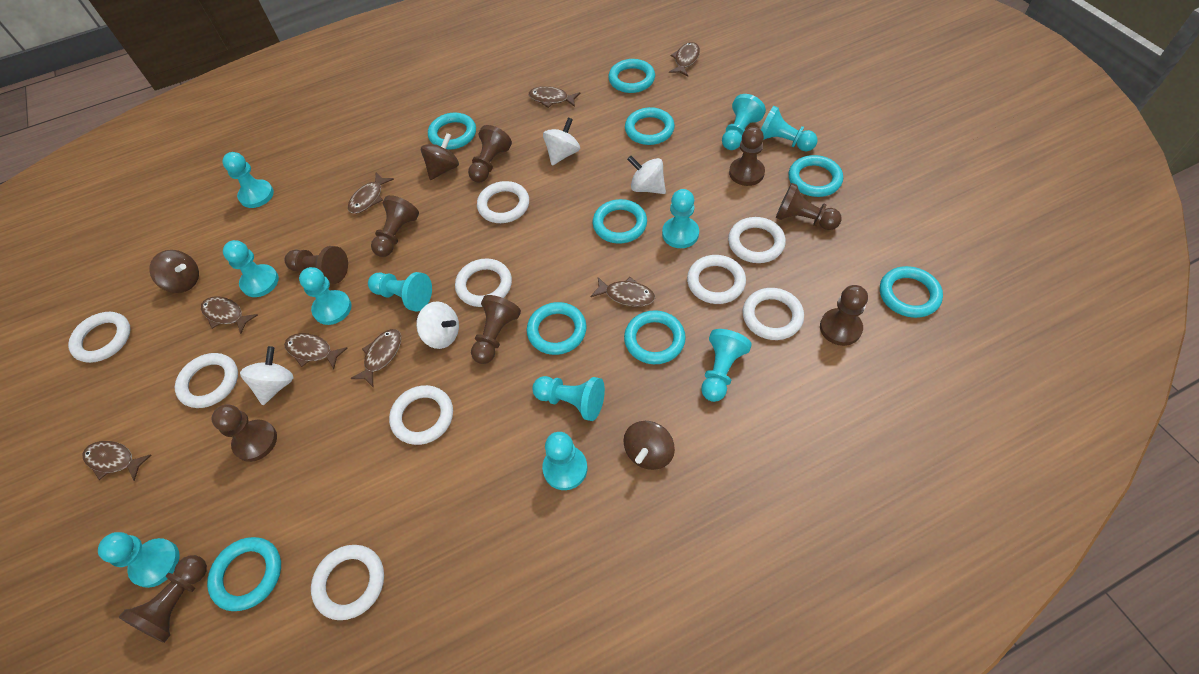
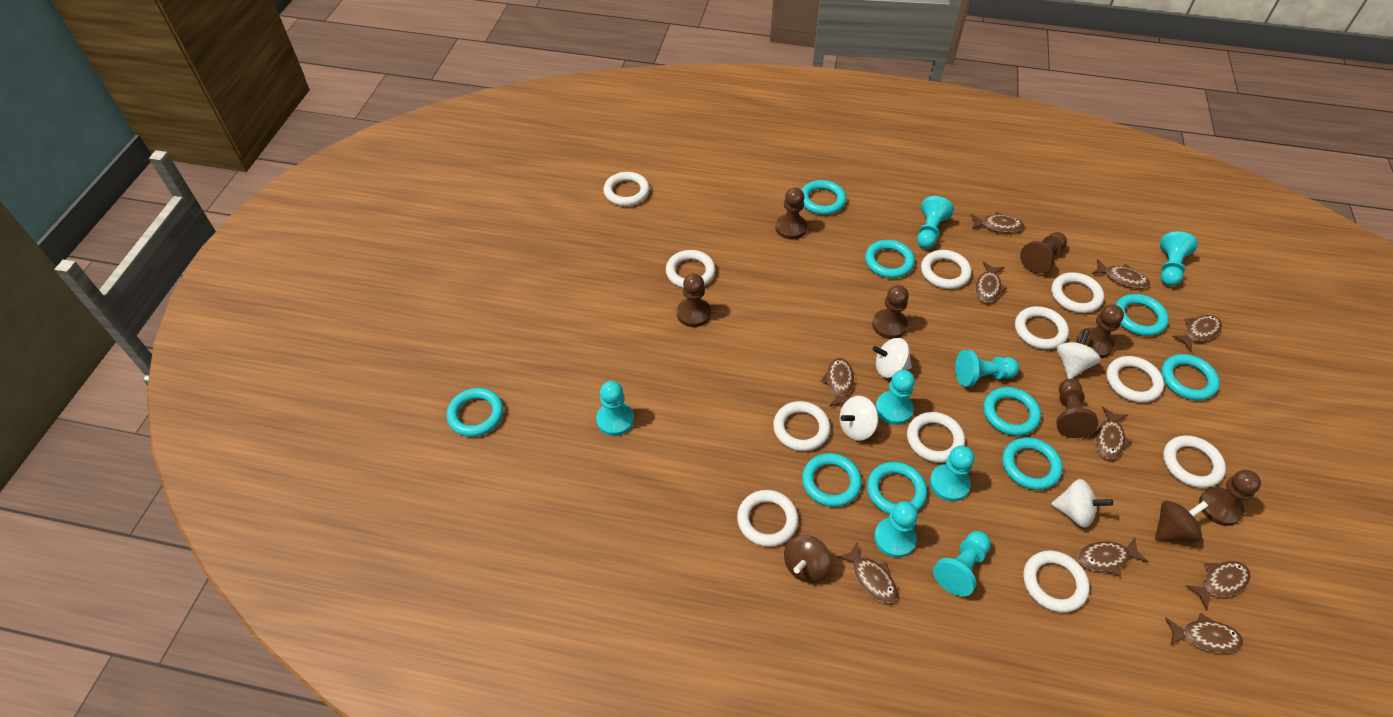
brown fish: [83,441,151,481] [201,296,258,334] [284,333,348,369] [348,173,394,214] [351,329,401,387] [529,86,581,108] [590,277,655,307] [669,42,700,76] = 8 -> [821,358,854,407] [837,543,898,603] [971,212,1024,233] [975,262,1007,303] [1078,538,1148,576] [1092,259,1150,289] [1095,407,1132,460] [1165,613,1243,653] [1172,315,1222,351] [1186,561,1251,610] = 10
brown pawn: [119,555,207,643] [211,404,277,462] [284,246,348,284] [371,195,419,257] [468,125,512,183] [471,295,521,364] [729,127,765,186] [776,183,842,230] [820,285,868,346] = 9 -> [677,274,711,327] [775,187,807,240] [872,285,909,339] [1020,232,1067,274] [1056,379,1099,438] [1077,304,1124,358] [1199,470,1261,526] = 7
brown spinning top: [149,250,199,293] [421,133,459,180] [623,421,675,470] = 3 -> [784,535,831,583] [1155,501,1208,542] = 2
turquoise pawn: [98,532,179,588] [222,152,274,208] [223,240,279,297] [299,267,352,325] [368,272,432,311] [532,376,605,421] [542,432,588,490] [662,189,699,248] [701,329,752,402] [722,94,766,150] [761,106,817,151] = 11 -> [596,381,634,436] [874,501,918,558] [875,370,915,425] [917,196,954,249] [930,446,974,502] [933,531,991,596] [955,350,1019,387] [1160,231,1198,286] = 8
white ring: [68,312,131,363] [175,353,238,408] [311,545,384,620] [389,385,453,445] [455,259,512,307] [477,181,529,223] [687,255,746,304] [728,217,786,263] [742,288,804,340] = 9 -> [603,172,650,206] [666,250,715,288] [737,490,799,547] [773,401,830,451] [907,412,965,463] [921,250,972,289] [1015,306,1069,349] [1023,550,1090,612] [1051,272,1104,313] [1106,356,1164,403] [1163,435,1226,488] = 11

